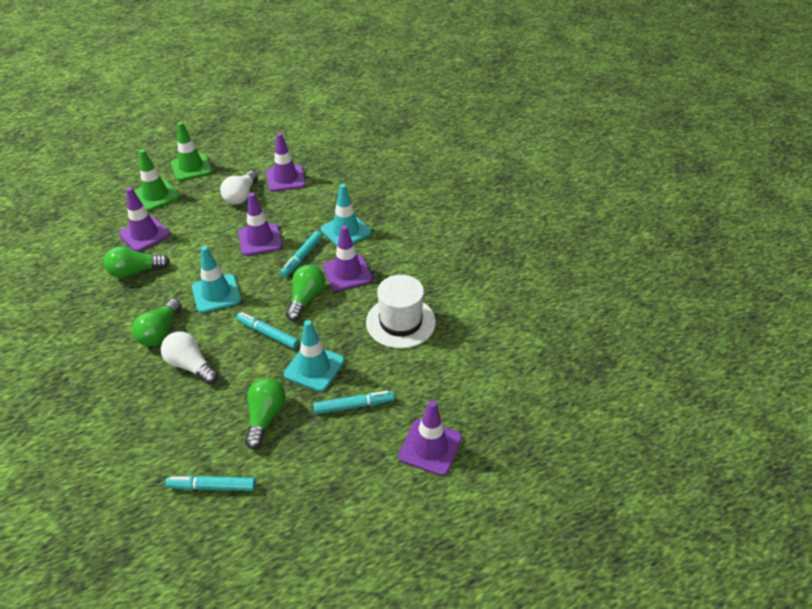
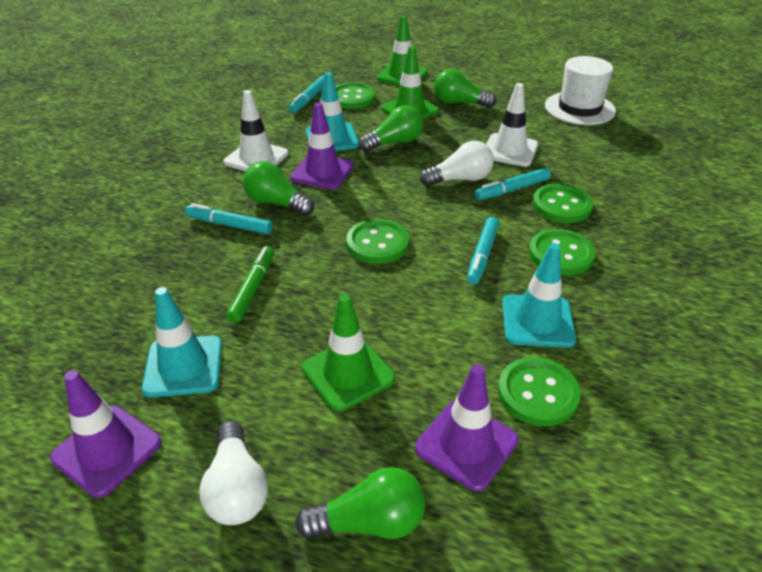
green button: none = 0 -> [336,82,376,109] [346,219,409,264] [498,357,581,426] [529,229,595,275] [533,184,593,223] = 5
green marker: none = 0 -> [226,246,274,323] = 1
green traffic cone: [134,149,180,211] [171,122,212,181] = 2 -> [302,294,395,412] [377,16,428,85] [381,46,439,119] = 3
purple traffic cone: [119,187,171,252] [238,192,283,256] [266,133,306,192] [323,225,373,291] [399,400,462,476] = 5 -> [50,370,162,498] [290,103,354,189] [415,364,519,492] = 3
white traffic cone: none = 0 -> [224,90,289,172] [486,83,538,167] = 2

